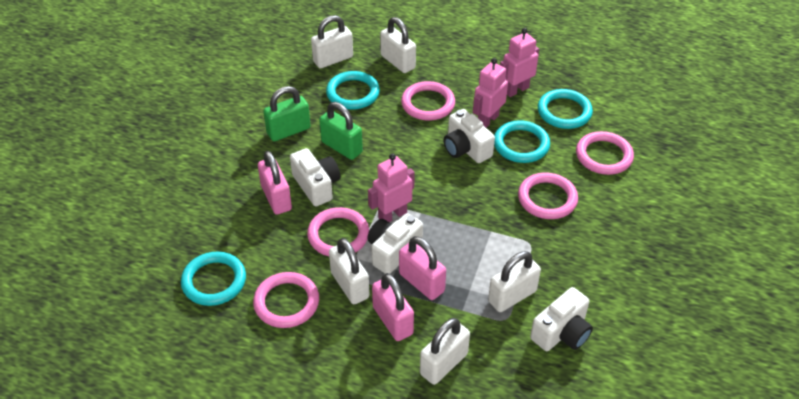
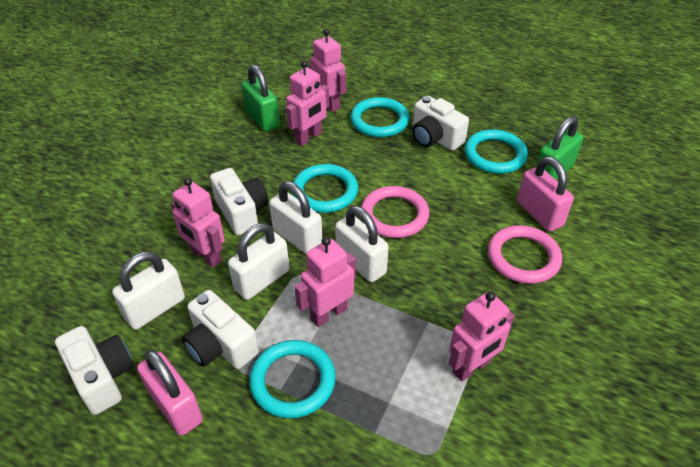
pink padlock: [258,151,292,215] [372,273,414,341] [399,236,446,300] = 3 -> [137,350,203,436] [517,156,574,232] = 2
pink ring: [253,272,319,328] [307,207,369,256] [401,81,455,121] [518,173,578,219] [576,131,634,175] = 5 -> [361,186,429,238] [488,225,562,284] = 2
pink robot: [368,153,415,222] [473,58,508,128] [500,28,539,97] = 3 -> [171,177,225,268] [286,61,329,146] [294,237,356,327] [310,29,346,112] [449,291,515,381] = 5
white padlock: [311,15,353,68] [329,238,369,304] [380,17,416,73] [420,318,470,385] [488,251,541,312] = 5 -> [112,252,185,330] [228,223,289,300] [269,181,322,254] [335,206,389,282] = 4

